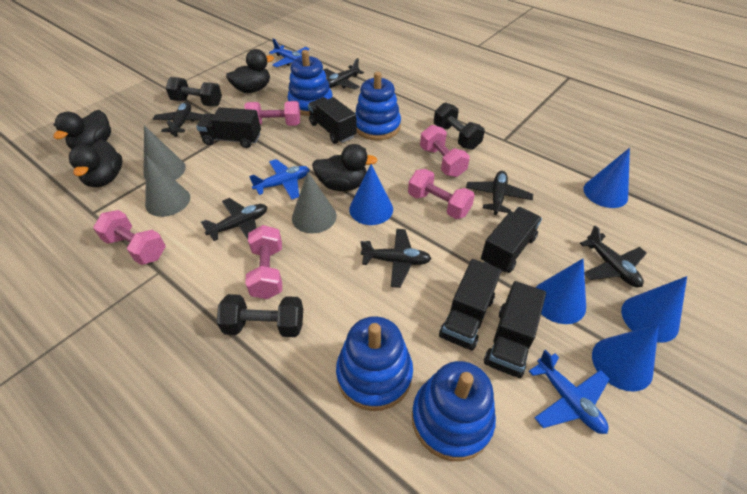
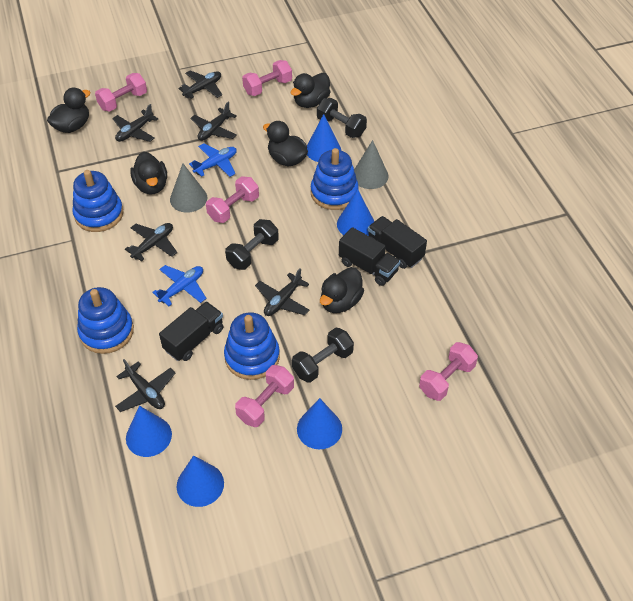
black duck: [53,110,111,149] [69,140,122,187] [226,49,274,93] [312,144,377,191] = 4 -> [47,88,91,133] [130,152,167,195] [263,121,308,167] [291,73,330,108] [320,267,364,313] = 5
black truck: [196,107,261,148] [308,97,357,144] [439,259,501,351] [481,207,542,273] [484,281,546,378] = 5 -> [159,301,223,361] [339,227,400,286] [368,216,427,269] = 3
blue plane: [249,159,310,200] [269,39,310,67] [529,350,610,434] = 3 -> [152,265,206,306] [189,143,237,177] = 2
grey cone: [143,125,186,180] [145,156,190,217] [292,172,337,233] = 3 -> [170,164,207,213] [354,140,389,189] = 2

